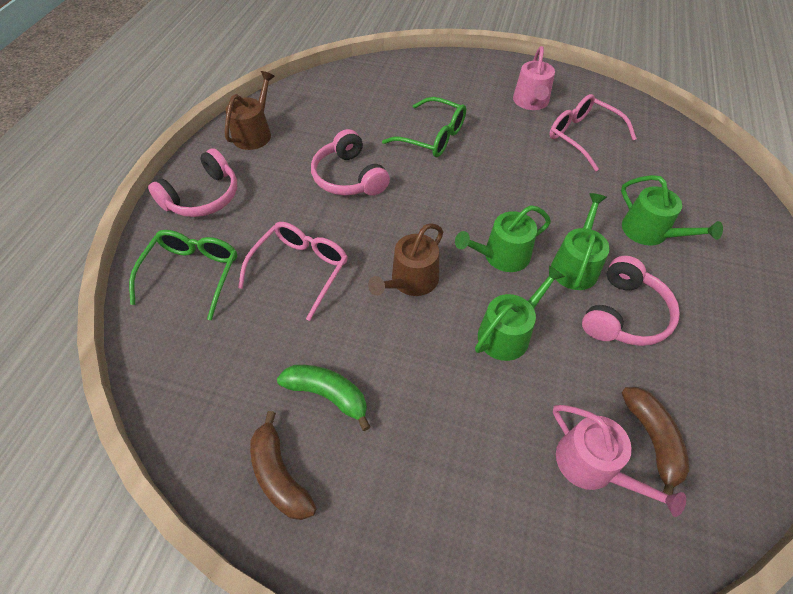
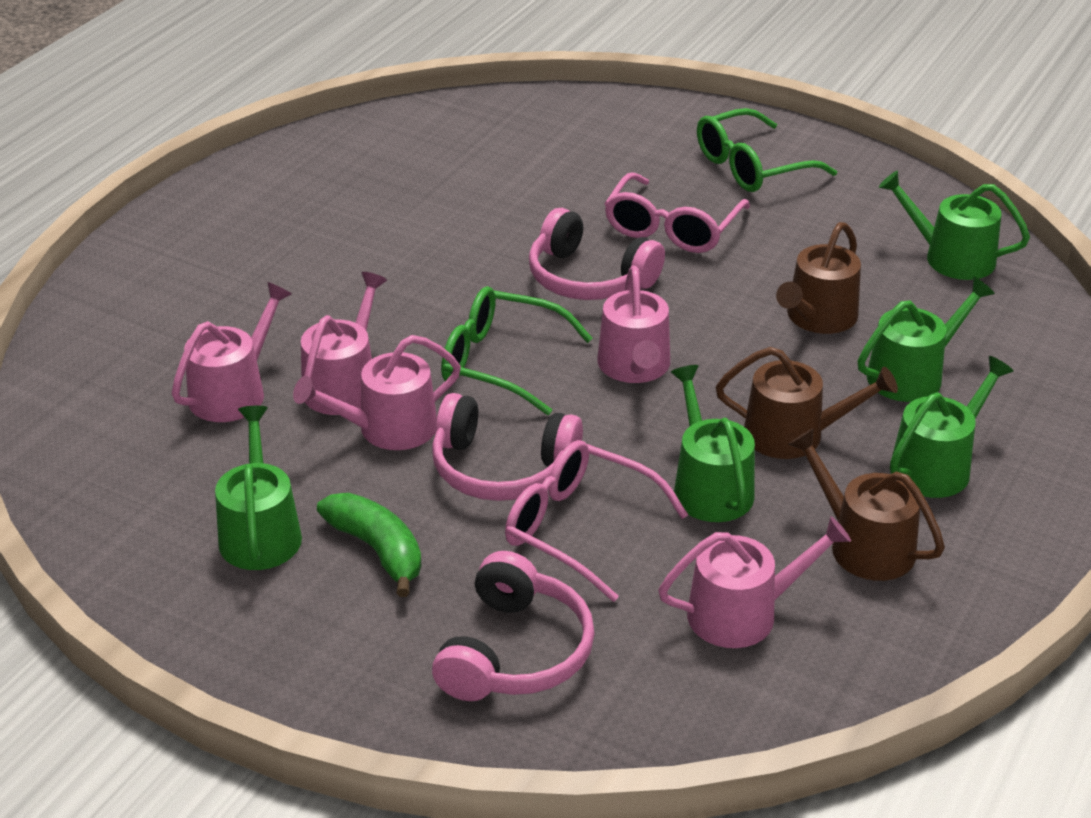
brown banana: [250,411,317,520] [622,387,689,495] = 2 -> none = 0
brown watering can: [225,71,275,150] [368,223,443,296] = 2 -> [716,347,898,459] [776,222,861,334] [788,428,945,581] = 3
green watering can: [455,205,551,272] [475,265,565,361] [551,193,610,290] [621,175,723,246] = 4 -> [215,406,302,570] [671,365,755,522] [858,277,995,402] [879,171,1030,280] [890,356,1014,498] = 5
pink watering can: [513,46,555,110] [553,405,686,517] = 2 -> [172,282,292,422] [293,335,461,450] [301,272,387,415] [597,265,670,383] [658,516,851,648] = 5

